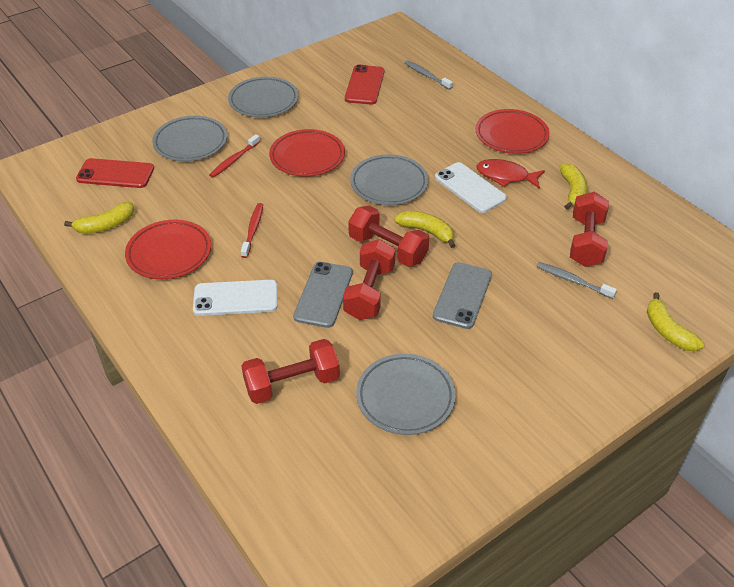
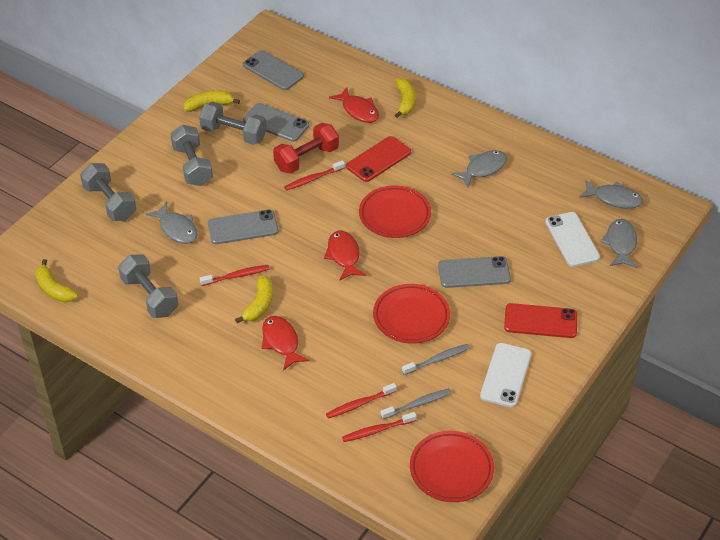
grey dumbbell: none = 0 -> [80,163,136,221] [118,254,178,318] [170,125,213,186] [199,102,267,145] = 4
grey fish: none = 0 -> [146,202,198,244] [451,150,507,187] [579,180,643,209] [600,219,637,268] = 4
grey phone: [293,262,353,328] [433,262,492,329] = 2 -> [208,209,278,244] [243,50,304,90] [243,103,309,142] [438,256,511,288] = 4
grey plate: [152,116,227,161] [228,77,298,117] [350,154,428,205] [356,354,456,435] = 4 -> none = 0
red dumbbell: [241,339,340,404] [343,239,396,320] [348,206,429,267] [570,192,609,267] = 4 -> [273,123,339,174] = 1
red fish: [476,159,545,189] = 1 -> [262,316,310,371] [324,231,366,280] [329,87,379,123] = 3
red toothbrush: [209,134,260,178] [241,203,263,258] = 2 -> [200,265,270,286] [284,160,345,190] [326,383,397,419] [342,412,417,442] = 4

